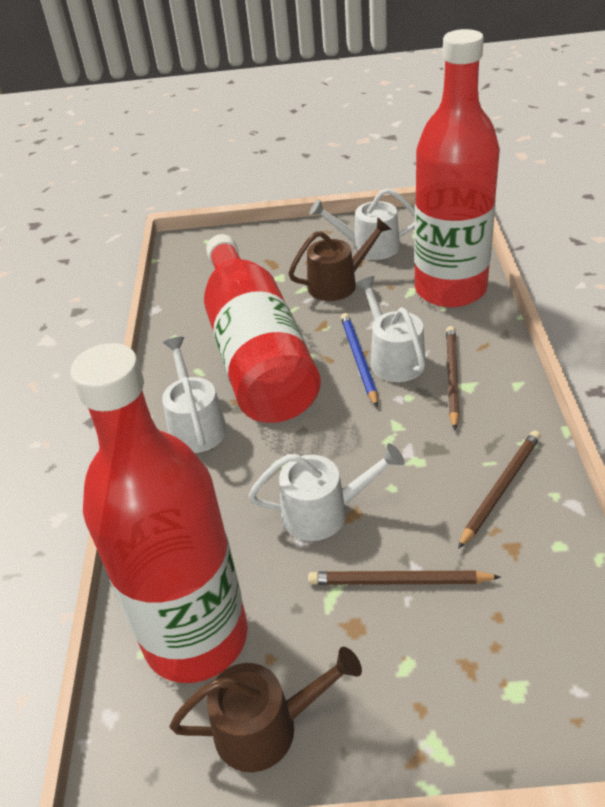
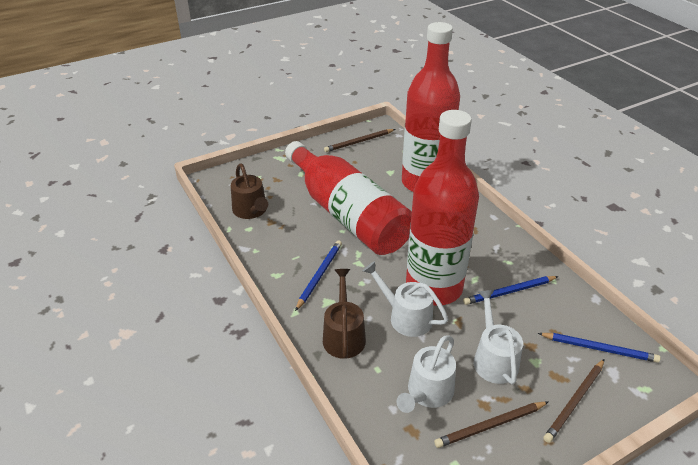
blue pencil: [341,313,378,407] = 1 -> [295,240,342,311] [463,276,559,305] [538,333,661,363] = 3
white watering can: [162,337,227,453] [248,443,404,541] [310,188,415,260] [356,276,426,382] = 4 -> [363,261,448,337] [396,335,456,413] [473,290,523,385] = 3

